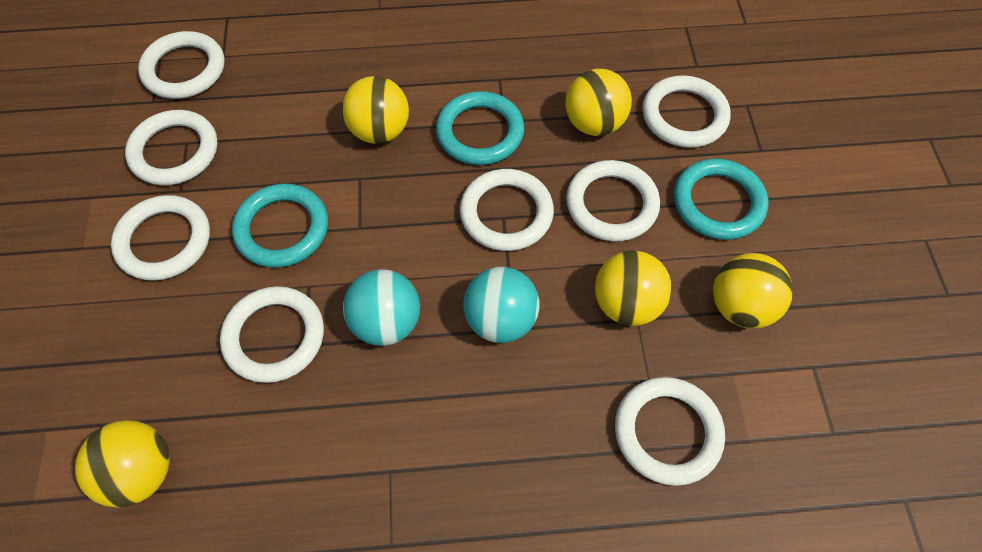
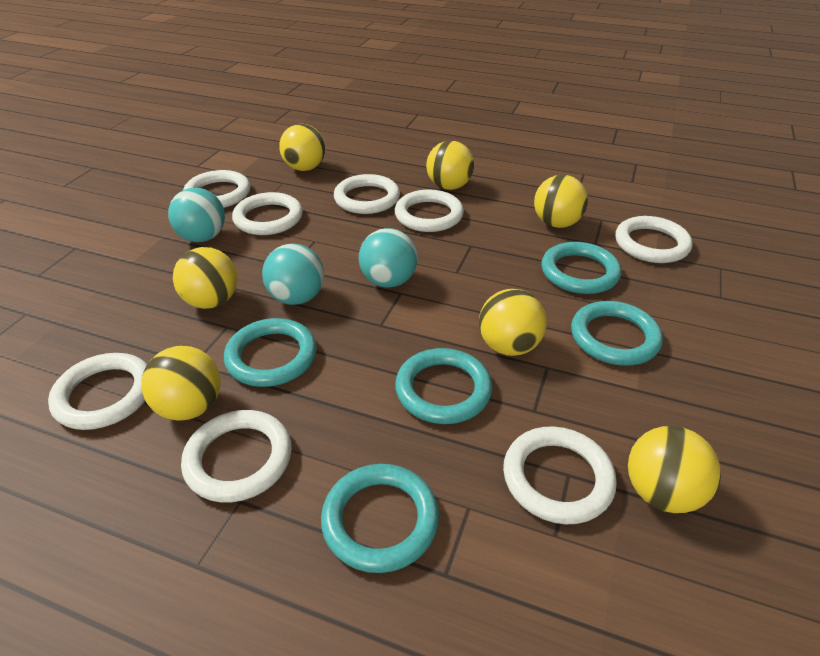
turquoise ball: [343,269,420,346] [463,267,539,343] = 2 -> [168,188,225,242] [262,244,324,305] [359,228,418,288] = 3
turquoise ring: [232,184,328,268] [436,91,524,165] [674,159,768,240] = 3 -> [224,318,317,387] [321,464,439,573] [395,348,492,424] [541,242,621,294] [571,301,663,366] = 5
yellow ball: [75,420,170,508] [342,76,409,144] [565,69,632,136] [595,251,672,326] [713,253,793,328] = 5 -> [142,346,221,421] [173,247,238,309] [279,124,325,171] [426,141,474,190] [479,289,547,356] [534,175,588,228] [628,426,721,513] = 7

